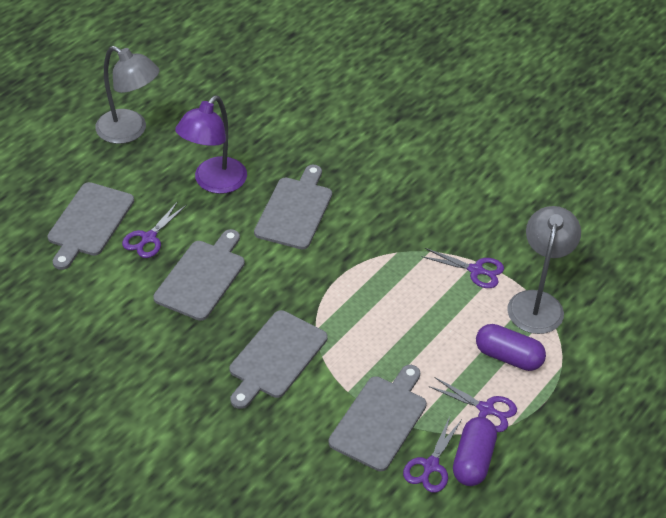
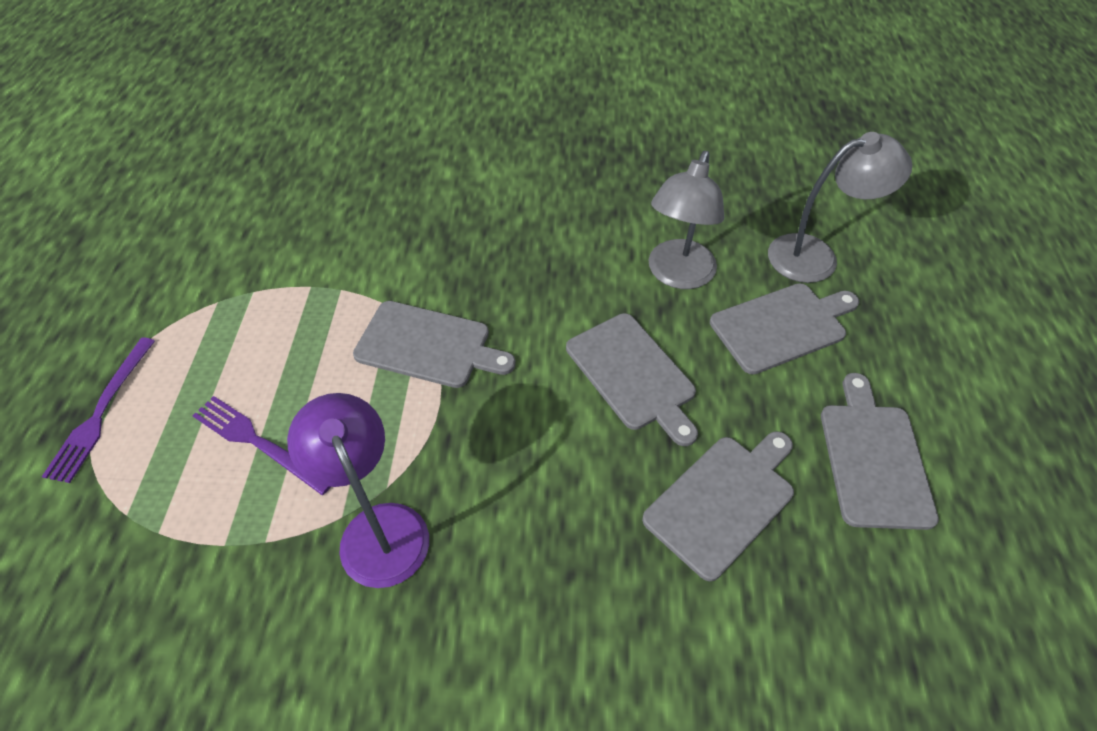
purple capsule: [453,417,497,486] [476,324,546,371] = 2 -> none = 0
purple fork: none = 0 -> [42,337,155,483] [192,396,331,495] = 2
purple scissors: [122,201,187,258] [403,417,461,493] [421,248,504,288] [428,377,517,432] = 4 -> none = 0

